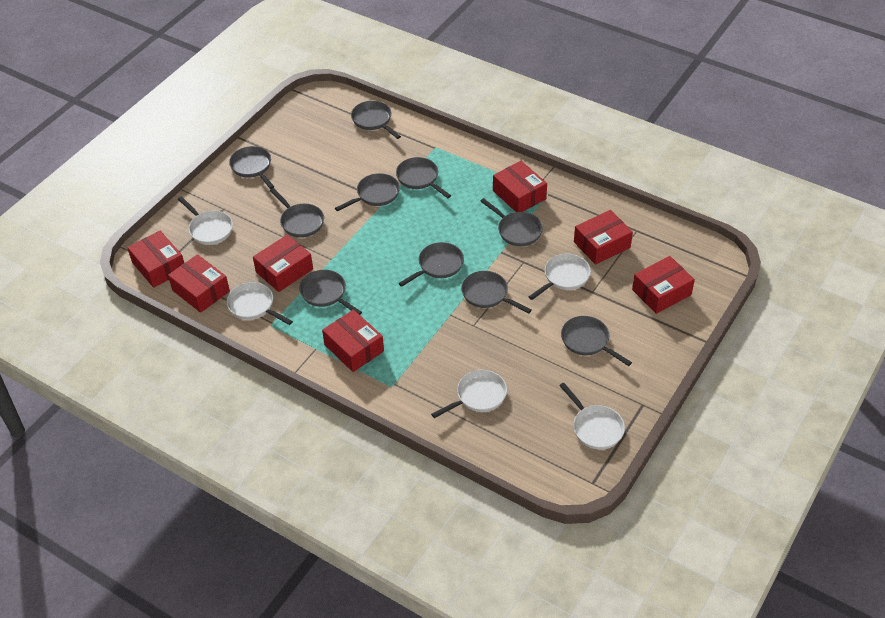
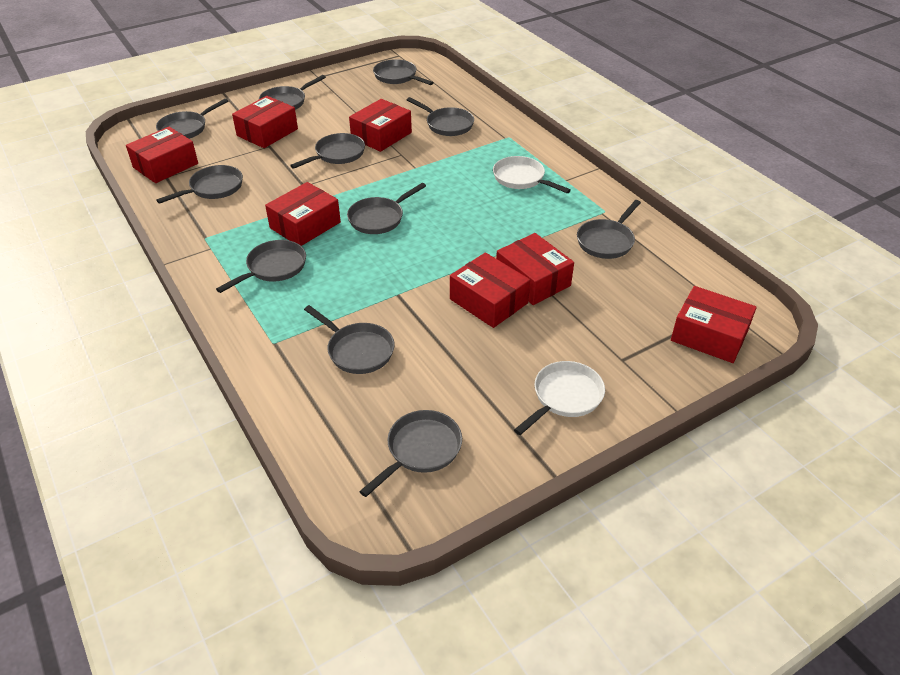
grey pan: [229,146,274,189] [270,188,324,238] [299,270,362,315] [335,173,400,211] [351,101,401,139] [396,157,451,198] [398,242,464,287] [461,271,532,313] [480,198,543,246] [561,316,632,366] = 10 -> [156,98,228,139] [156,165,243,204] [216,240,306,293] [259,75,326,110] [290,133,365,169] [304,305,394,374] [347,183,426,234] [359,410,462,497] [373,59,434,85] [407,97,474,136] [577,200,641,259] = 11
white pan: [178,196,233,245] [227,282,293,325] [431,370,507,418] [529,254,591,300] [559,383,625,450] = 5 -> [493,156,571,193] [514,361,605,435] = 2

